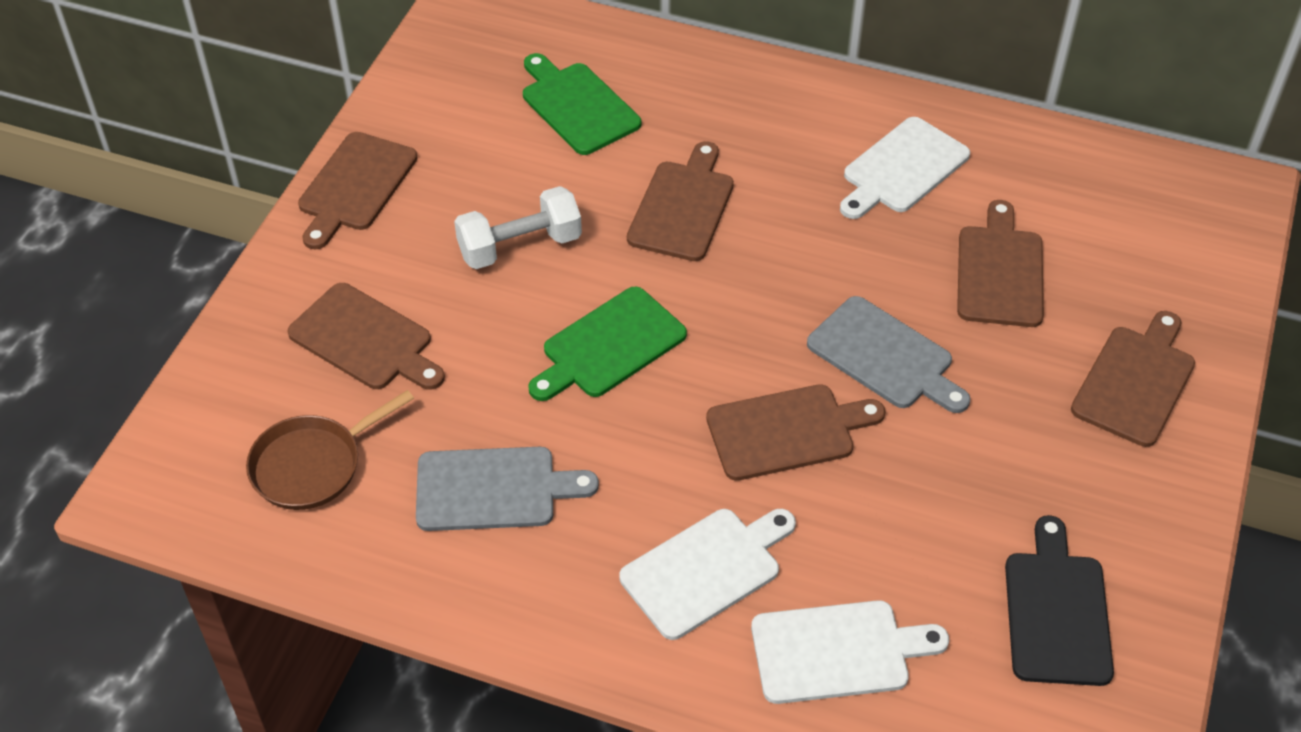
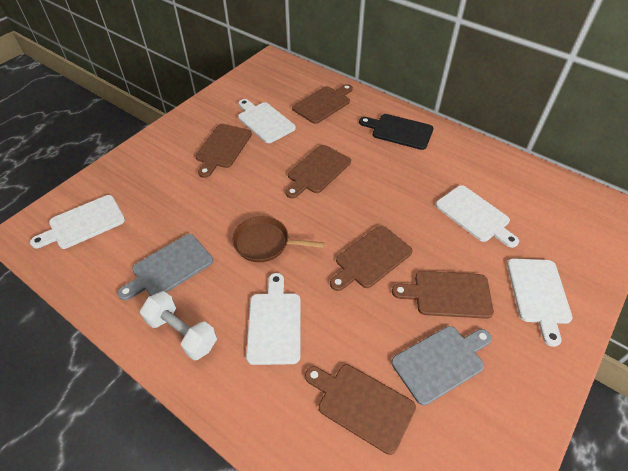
green cutting board: [523,53,641,155] [528,287,687,401] = 2 -> none = 0
white cutting board: [619,509,796,640] [751,600,949,704] [840,117,970,219] = 3 -> [30,195,125,249] [238,99,296,143] [246,273,300,365] [436,185,519,248] [507,258,573,347] = 5

